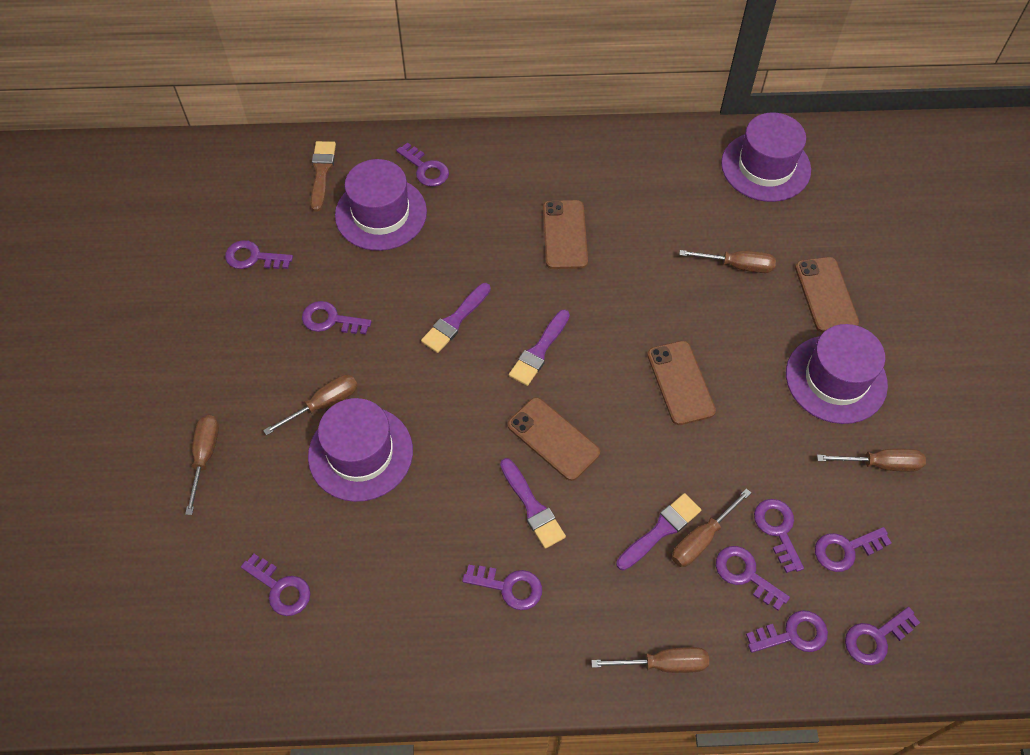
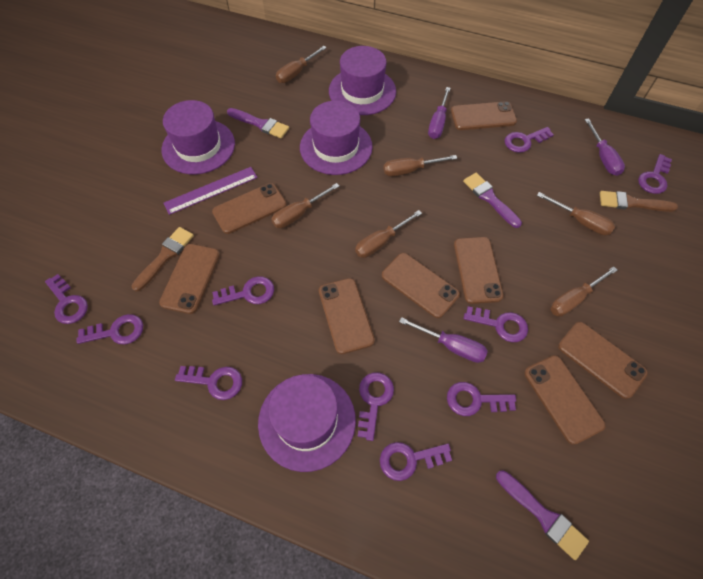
brown brush: [311,141,336,211] = 1 -> [132,227,194,291] [600,191,678,212] = 2
brown phone: [508,397,600,481] [543,200,588,269] [647,341,716,425] [795,257,859,333] = 4 -> [159,244,220,314] [212,183,287,234] [319,278,375,354] [382,253,460,318] [451,101,517,130] [454,237,504,304] [524,355,606,445] [558,322,648,399] = 8
purple brush: [421,283,491,353] [500,458,566,549] [509,310,570,386] [616,493,701,570] = 4 -> [227,108,289,138] [463,173,522,228] [496,470,589,560] = 3
purple ruler: none = 0 -> [164,167,258,215] = 1
purple screwdriver: none = 0 -> [399,317,488,363] [428,87,450,139] [585,118,625,176] = 3

